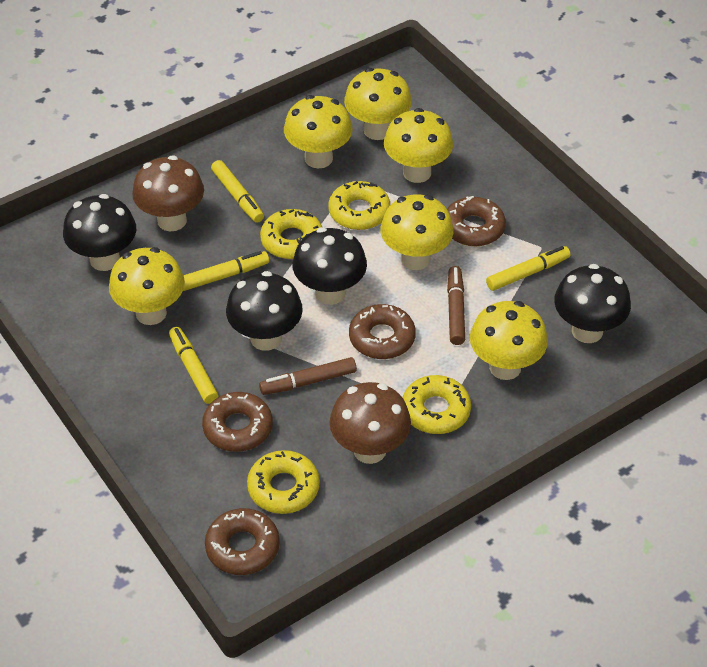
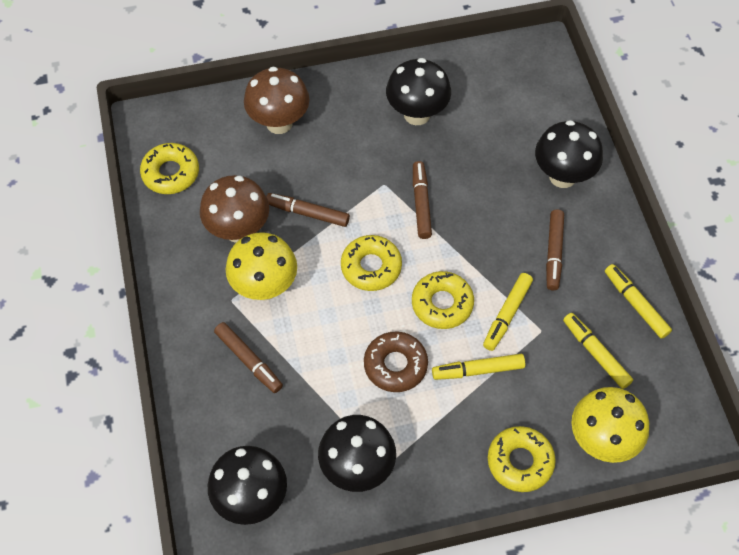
brown donut: [202,392,273,452] [205,508,280,575] [349,304,416,359] [447,196,506,246] = 4 -> [364,331,428,392] = 1
brown marker: [259,357,357,395] [447,266,465,345] = 2 -> [214,322,283,393] [266,193,350,227] [413,161,432,239] [546,210,564,290] = 4
yellow mushroom: [109,247,185,325] [284,95,353,169] [344,68,412,140] [381,194,454,270] [384,108,453,183] [470,301,548,380] = 6 -> [225,232,297,300] [571,387,649,463] = 2

